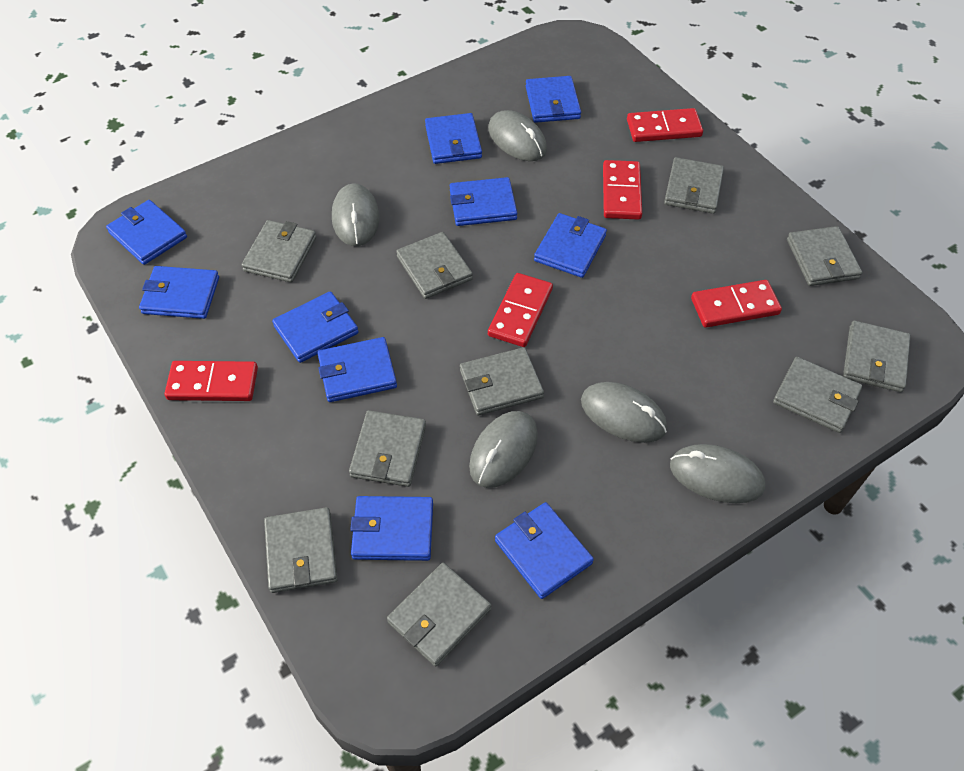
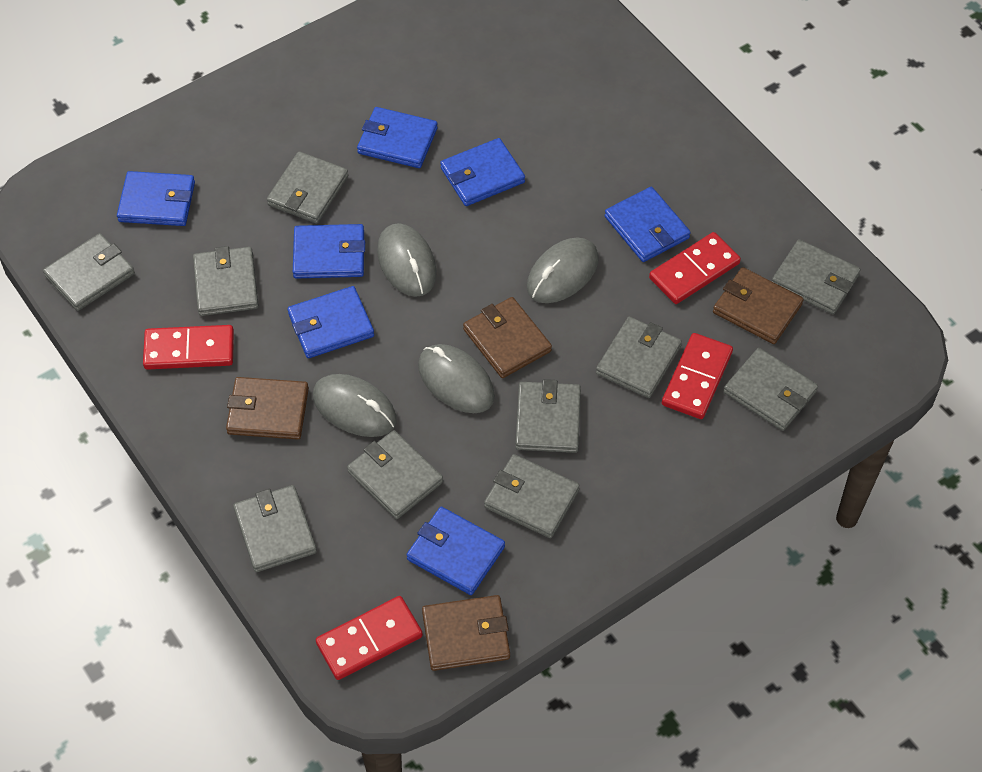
blue wallet: [106,200,187,265] [139,266,219,319] [272,291,359,363] [317,337,397,402] [350,496,433,561] [425,113,482,164] [450,177,517,226] [495,502,594,599] [526,76,581,123] [534,213,607,278] = 10 -> [117,171,195,226] [288,286,374,358] [293,224,365,279] [357,107,438,168] [406,507,505,595] [440,138,525,206] [605,187,691,262] = 7
brown wallet: none = 0 -> [226,377,309,439] [422,595,510,671] [463,297,552,378] [713,267,804,344] = 4
grey mouse: [332,183,379,246] [469,411,538,488] [488,110,547,161] [581,382,667,443] [670,444,765,503] = 5 -> [313,374,397,437] [377,223,437,297] [418,344,495,413] [527,238,599,303] = 4
red domino: [164,361,258,401] [488,273,553,347] [603,160,642,220] [627,108,703,142] [691,280,782,328] = 5 -> [143,325,234,370] [316,596,423,680] [649,232,741,304] [662,333,733,419] = 4

